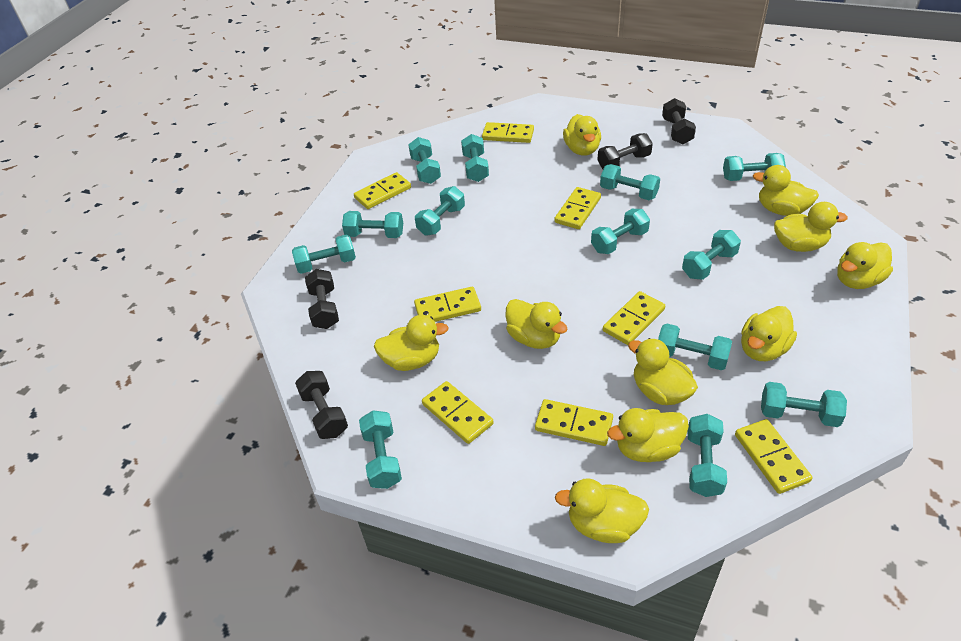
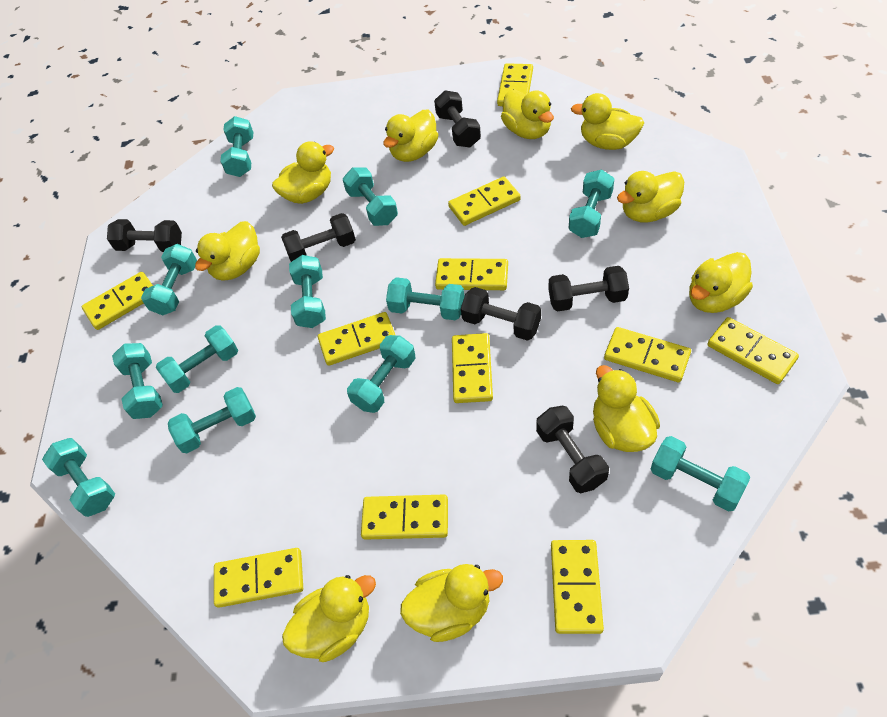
black dumbbell: [295,371,348,439] [305,269,339,329] [598,133,653,169] [662,98,696,144] = 4 -> [107,219,182,252] [281,213,356,262] [434,90,481,147] [461,287,541,341] [536,405,609,493] [548,266,629,311] = 6
turquoise dumbbell: [292,235,356,274] [342,211,403,238] [359,410,402,489] [408,137,441,184] [415,186,465,236] [461,134,489,182] [591,209,650,254] [600,164,660,200] [658,324,732,370] [682,230,741,280] [688,414,727,497] [723,153,786,181] [761,382,847,427] = 13 -> [42,438,115,517] [112,343,163,419] [141,244,197,315] [155,325,238,393] [168,387,256,453] [220,116,253,177] [289,255,326,328] [343,168,398,226] [347,335,416,413] [386,277,464,320] [569,169,614,238] [651,436,751,511] = 12
yellow domino: [354,172,411,209] [414,287,481,322] [422,381,494,444] [482,122,534,143] [535,399,613,446] [554,187,601,229] [603,291,665,345] [735,419,812,494] = 8 -> [82,272,153,330] [214,548,303,608] [318,312,395,366] [361,495,448,540] [435,258,508,290] [448,177,521,226] [452,333,493,403] [497,63,533,106] [551,540,604,634] [604,327,691,382] [708,317,799,384] = 11

